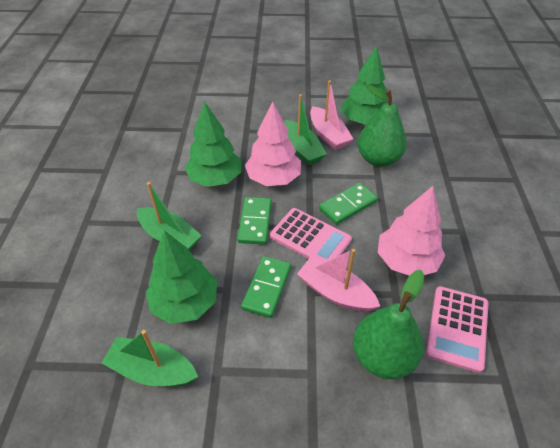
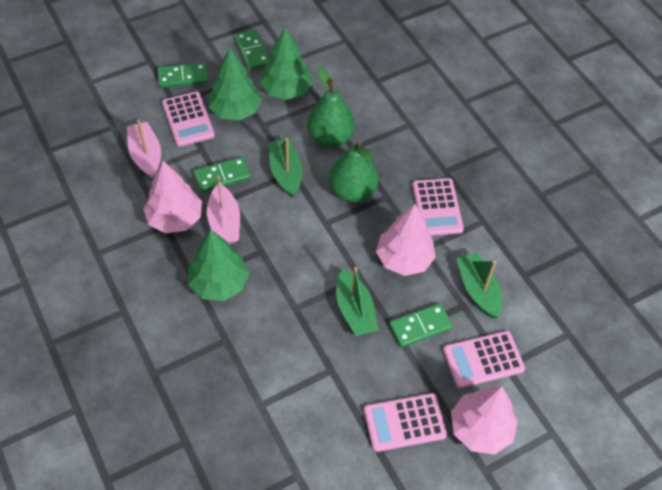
green domino: [237,197,272,245] [241,256,291,318] [319,183,378,225] = 3 -> [158,63,208,88] [194,157,251,192] [235,29,269,70] [389,303,453,347] = 4
pink calculator: [270,208,352,262] [426,286,489,373] = 2 -> [162,92,215,147] [364,393,447,452] [412,178,464,236] [443,331,525,388] = 4
pink tree: [245,102,301,186] [378,186,446,276] = 2 -> [143,161,202,234] [376,204,436,276] [451,386,518,455] = 3

